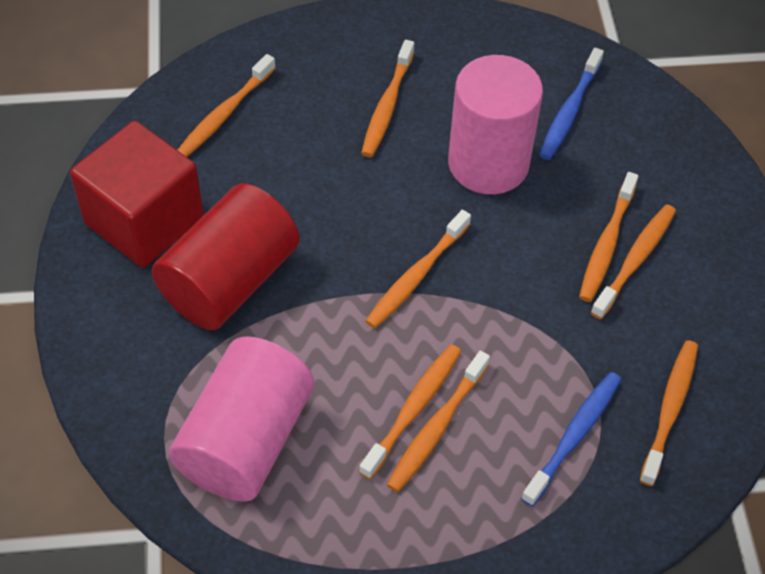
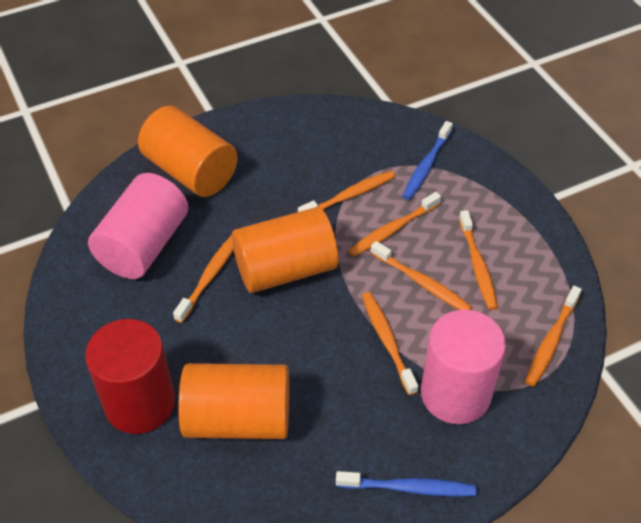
orange cylinder: none = 0 -> [138,106,238,197] [178,363,289,439] [232,207,338,293] = 3
orange toothbrush: [178,54,276,157] [359,344,461,479] [361,40,415,157] [365,210,471,328] [386,351,490,492] [579,172,638,302] [591,204,676,319] [640,340,698,486] = 8 -> [173,235,234,323] [298,171,396,212] [348,192,441,257] [362,292,418,395] [371,241,472,310] [459,210,498,310] [525,286,582,386] = 7
red cube: [70,121,204,268] = 1 -> none = 0

